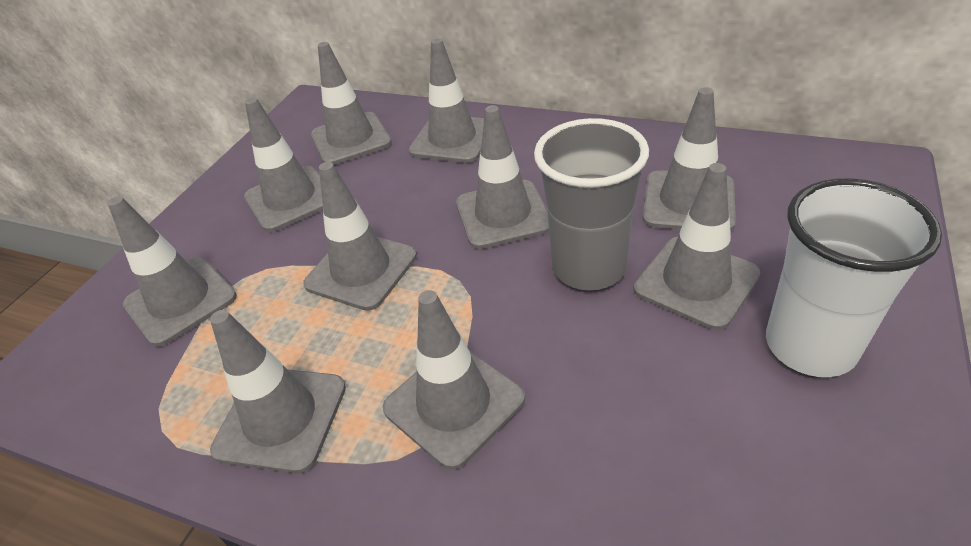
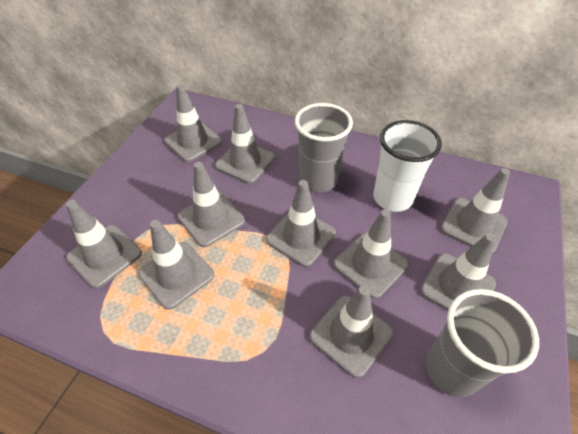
grey cup: [534,118,649,291] = 1 -> [295,103,353,192] [426,289,539,397] = 2

